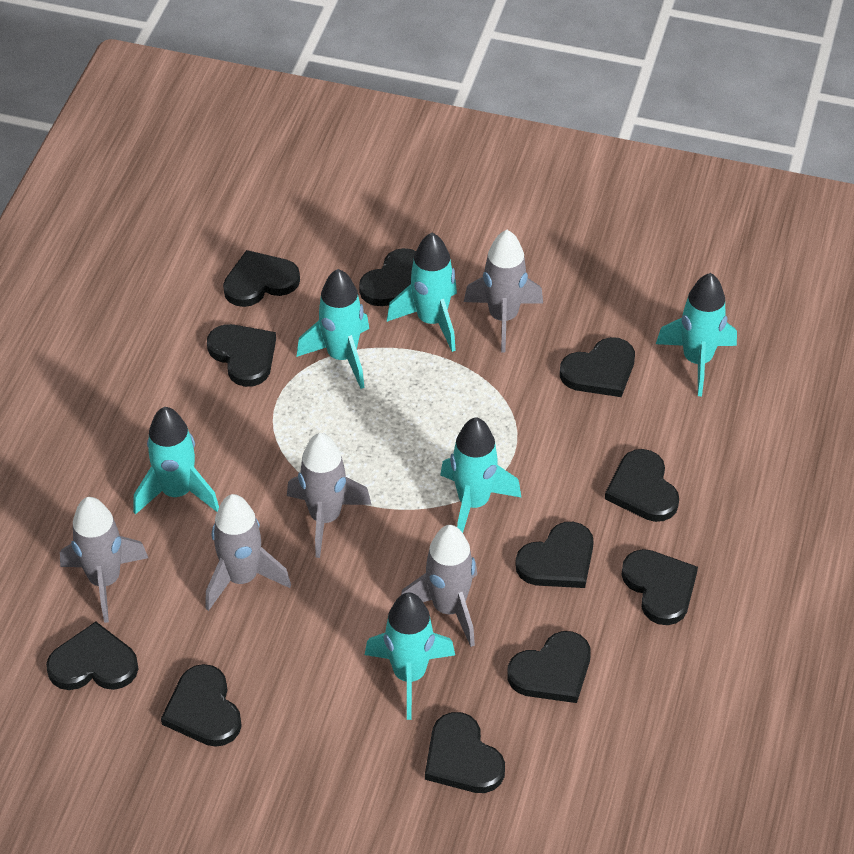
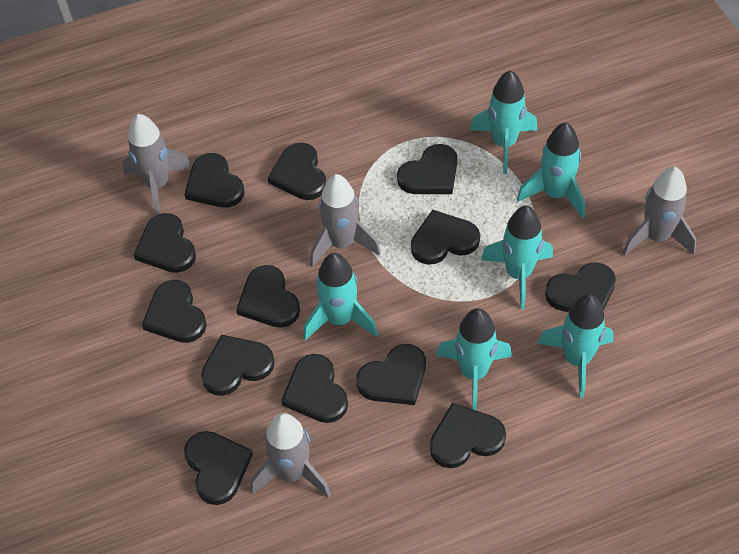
black heart: [46,622,138,690] [161,664,242,747] [207,324,276,387] [223,250,300,307] [359,248,416,306] [425,712,505,793] [507,631,591,703] [515,522,594,588] [560,337,635,397] [605,449,679,522] [621,549,698,625] = 11 -> [134,213,196,273] [142,280,207,343] [184,153,245,208] [184,431,253,505] [201,335,275,396] [236,265,300,328] [268,142,326,200] [281,354,348,423] [357,344,426,405] [397,144,458,194] [411,210,480,265] [430,403,506,468] [545,262,616,312] = 13
grey rocket: [60,497,148,623] [205,494,291,611] [287,433,372,558] [401,525,477,647] [464,230,543,352] = 5 -> [122,114,192,215] [251,413,331,498] [310,174,381,267] [623,167,696,256] = 4

